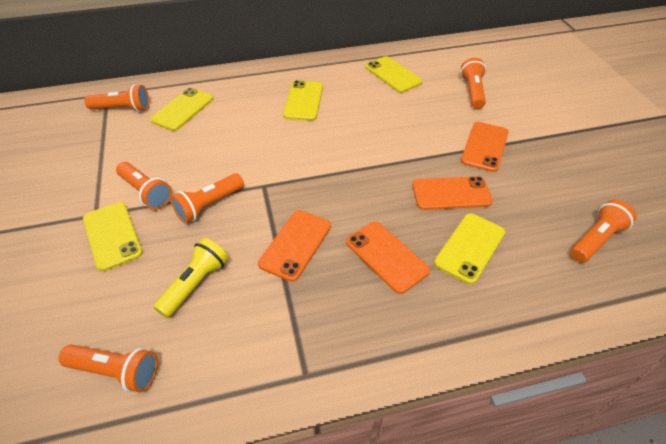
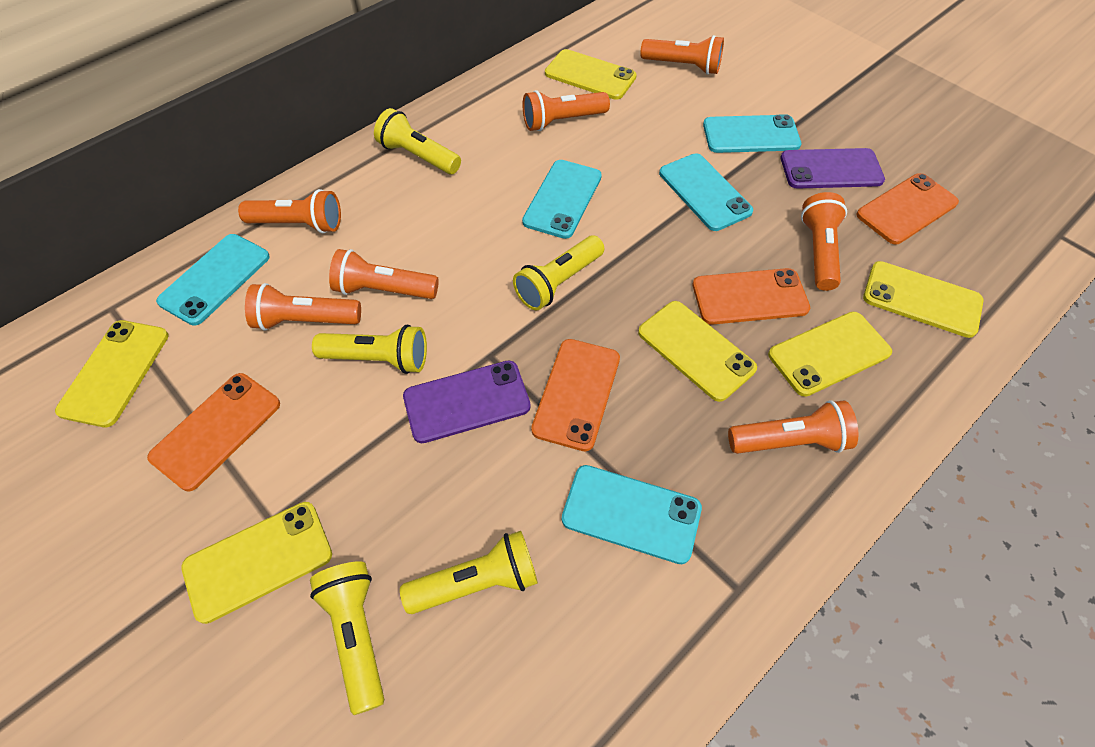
orange flashlight: [58,344,158,393] [84,85,150,112] [116,162,172,210] [170,173,244,224] [460,58,486,109] [570,199,637,263] = 6 -> [238,189,341,233] [245,283,361,330] [329,249,439,299] [523,90,610,131] [640,35,724,75] [728,400,858,454] [801,192,847,291] = 7
purple phone: none = 0 -> [403,361,531,443] [781,148,885,189] = 2
turquoise phone: none = 0 -> [156,234,270,325] [522,160,602,239] [562,465,702,564] [659,153,753,231] [703,114,801,153] = 5
yellow flashlight: [153,238,228,318] = 1 -> [310,561,384,715] [312,325,427,374] [374,108,461,174] [400,531,538,614] [513,235,604,310] = 5
yellow phone: [83,202,143,271] [150,88,213,131] [283,80,323,121] [365,56,422,93] [434,213,505,284] = 5 -> [55,320,169,427] [181,502,332,624] [545,49,637,100] [638,301,757,402] [768,312,892,397] [863,261,984,338] = 6

